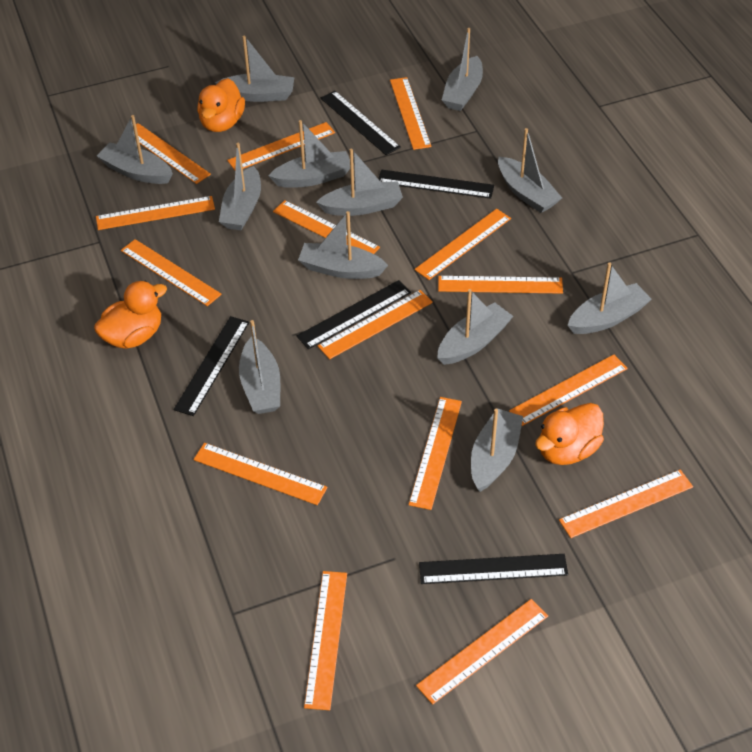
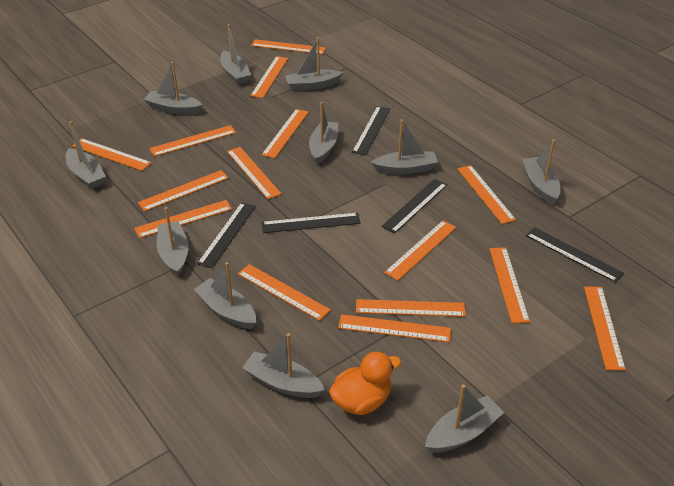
grey boat: [97,115,173,184] [215,36,295,102] [219,143,261,230] [239,320,280,414] [268,120,350,188] [298,211,388,279] [316,149,403,216] [437,289,513,365] [442,28,483,111] [471,408,523,492] [498,128,562,213] [568,263,652,334] = 12 -> [66,121,106,189] [143,62,202,115] [157,207,189,276] [194,262,256,329] [220,24,251,85] [242,333,325,398] [285,38,343,91] [309,102,338,164] [371,119,438,175] [425,385,504,453] [522,139,560,204] = 11
orange duck: [94,281,167,349] [197,78,245,132] [535,403,604,465] = 3 -> [329,352,401,415] = 1

